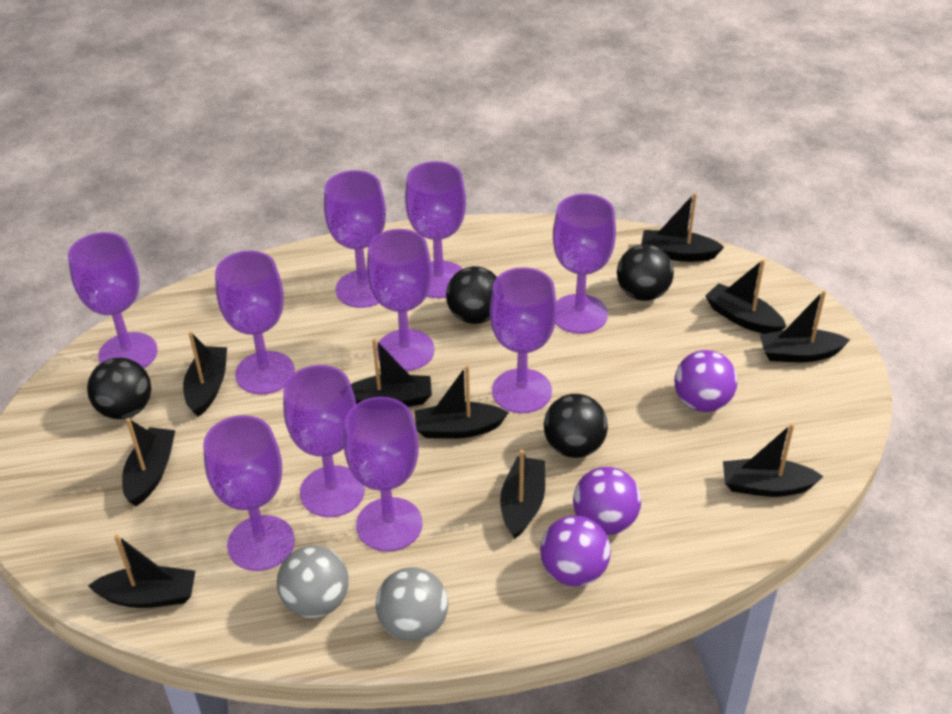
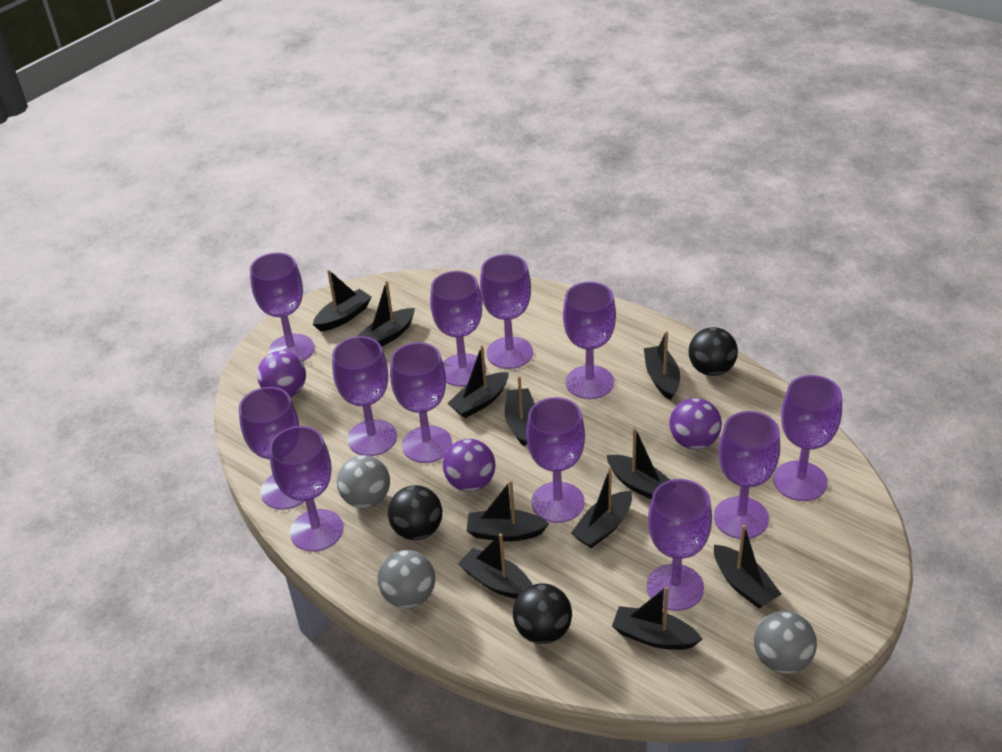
black ball: [87,358,151,419] [446,266,497,324] [544,394,608,458] [617,244,674,301] = 4 -> [388,485,442,540] [513,583,572,644] [689,327,738,376] = 3
black boat: [88,534,195,608] [122,418,175,506] [183,332,227,417] [351,338,432,407] [415,365,509,439] [500,450,545,539] [641,193,724,262] [705,259,787,334] [723,423,824,497] [760,290,850,362] = 10 -> [313,270,372,332] [356,281,415,347] [448,345,509,418] [458,533,532,599] [467,480,549,542] [505,376,535,447] [571,468,632,548] [606,428,670,499] [612,586,702,650] [644,331,680,400] [714,525,782,608] = 11
grey ball: [277,545,349,618] [375,567,448,641] = 2 -> [337,455,390,508] [378,550,435,608] [754,611,817,674] = 3
purple goblet: [68,232,158,368] [203,415,295,571] [215,251,295,394] [283,365,365,517] [324,170,386,308] [344,397,422,552] [367,229,434,371] [405,161,466,298] [490,267,557,413] [553,194,616,334] = 10 -> [239,387,305,510] [250,253,314,362] [269,426,343,552] [332,336,397,456] [390,342,452,463] [430,271,486,387] [480,254,533,369] [526,397,585,523] [563,282,616,399] [647,479,712,611] [714,411,780,539] [773,375,842,501] = 12

